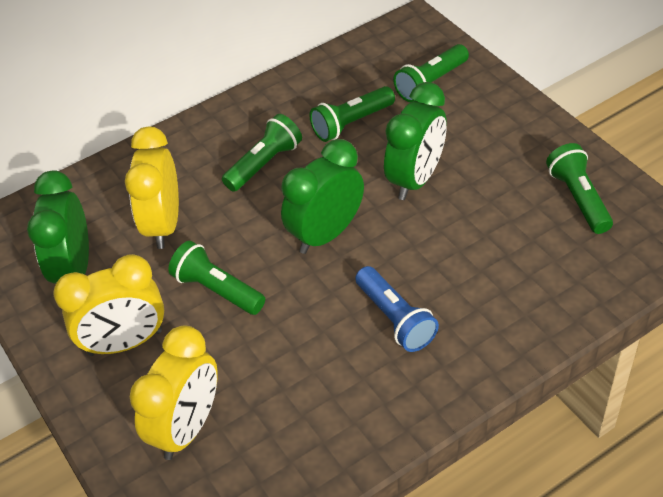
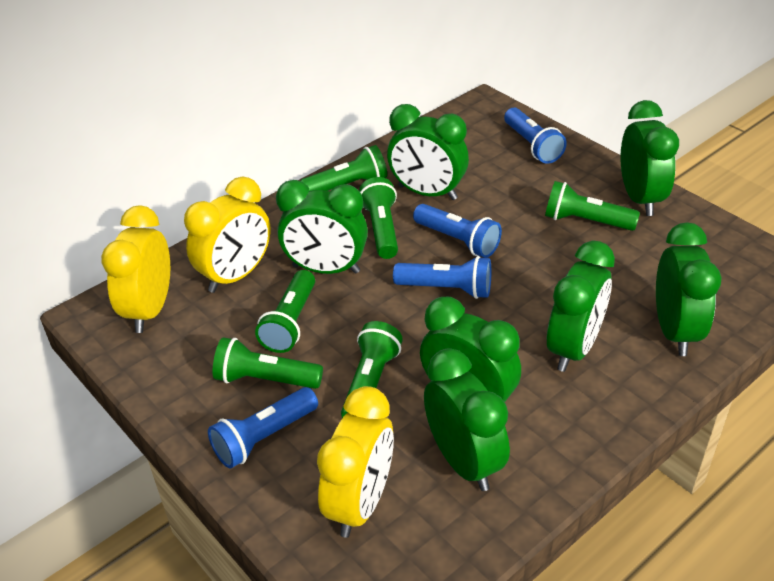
blue flashlight: [355,266,439,352] = 1 -> [208,387,318,468] [393,256,491,299] [413,204,502,258] [504,108,567,164] = 4
green clock: [27,171,89,284] [281,139,364,254] [384,82,447,200] = 3 -> [276,180,368,274] [387,104,469,200] [420,297,521,402] [424,348,510,491] [547,241,615,372] [621,100,679,216] [656,222,722,356] = 7
green flashlight: [168,241,265,315] [222,114,302,192] [309,86,395,142] [393,44,469,102] [546,143,613,234] = 5 -> [213,337,323,389] [255,270,315,353] [301,145,387,191] [341,321,403,418] [359,177,398,259] [545,181,640,231] = 6

